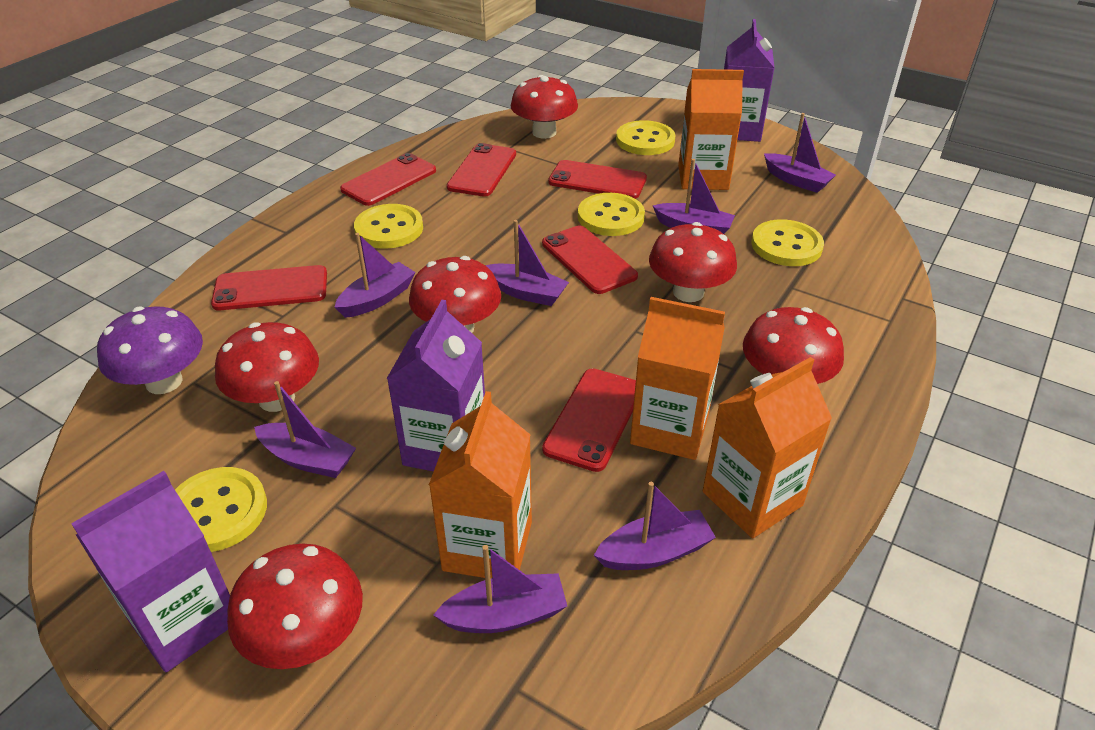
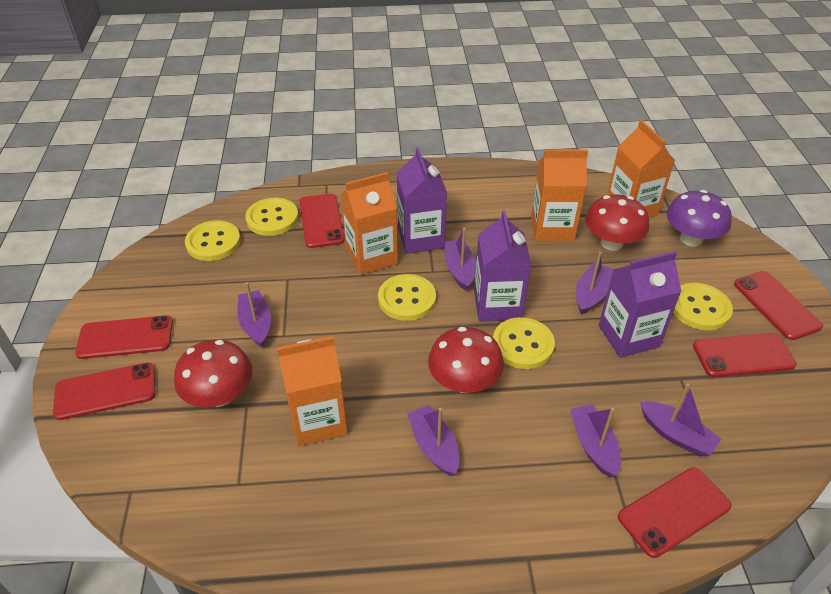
purple boat: [254,381,356,478] [335,233,416,318] [433,545,567,633] [485,220,569,306] [594,482,716,570] [653,159,735,234] [764,113,836,193] = 7 -> [238,282,271,347] [407,405,459,476] [445,228,476,291] [570,404,621,478] [576,252,613,315] [640,383,721,457] = 6
red mushroom: [215,322,319,412] [227,543,363,669] [409,256,501,333] [510,75,578,139] [649,222,737,302] [743,307,844,384] = 6 -> [174,340,253,407] [428,327,504,393] [585,194,649,251] = 3

